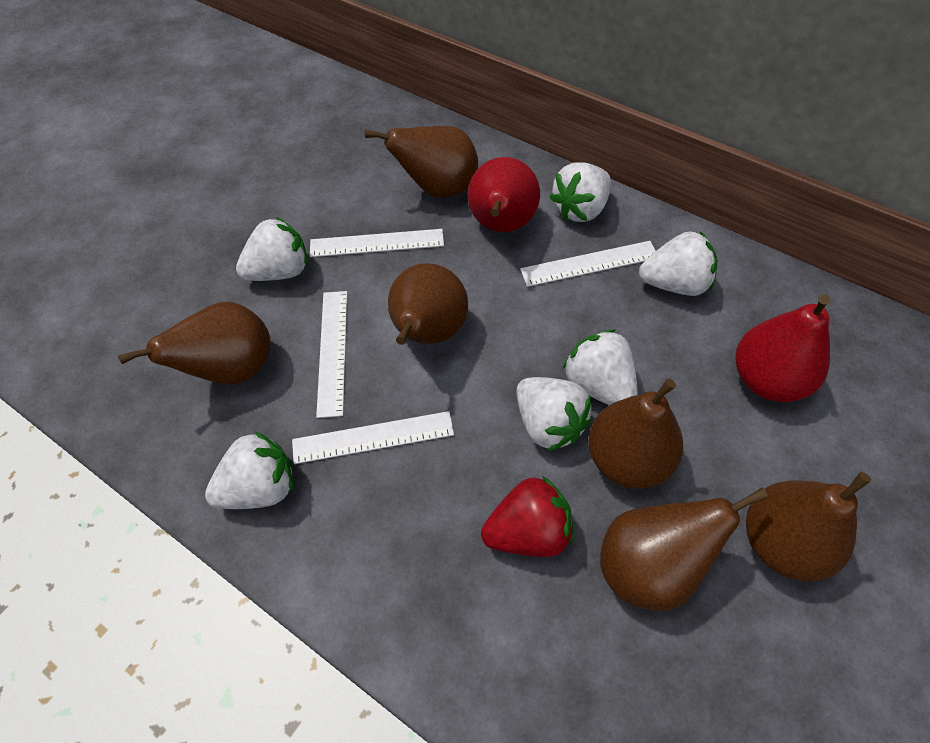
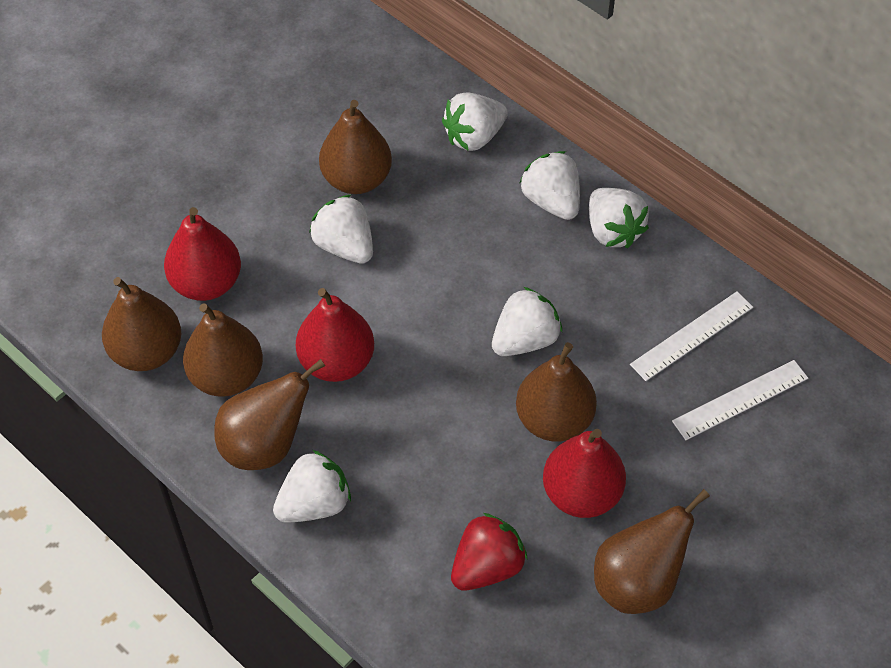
red pear: [468,157,540,232] [736,294,830,402] = 2 -> [164,207,241,301] [296,288,374,382] [543,429,626,518] = 3
white ruler: [292,411,454,464] [310,229,444,257] [316,291,347,418] [520,241,656,287] = 4 -> [630,291,753,381] [672,360,808,440] = 2

